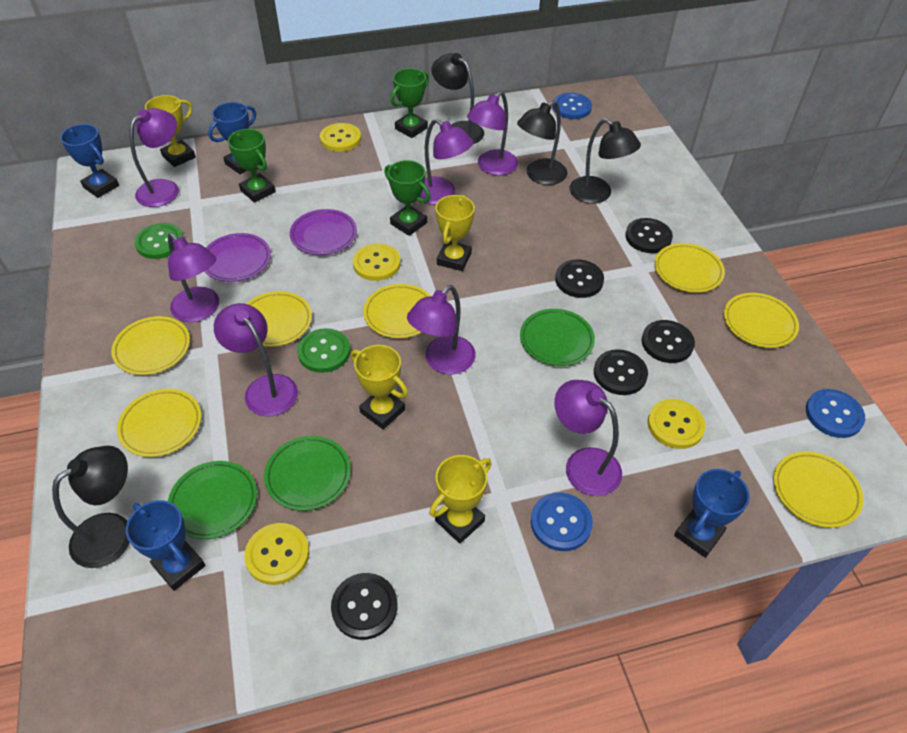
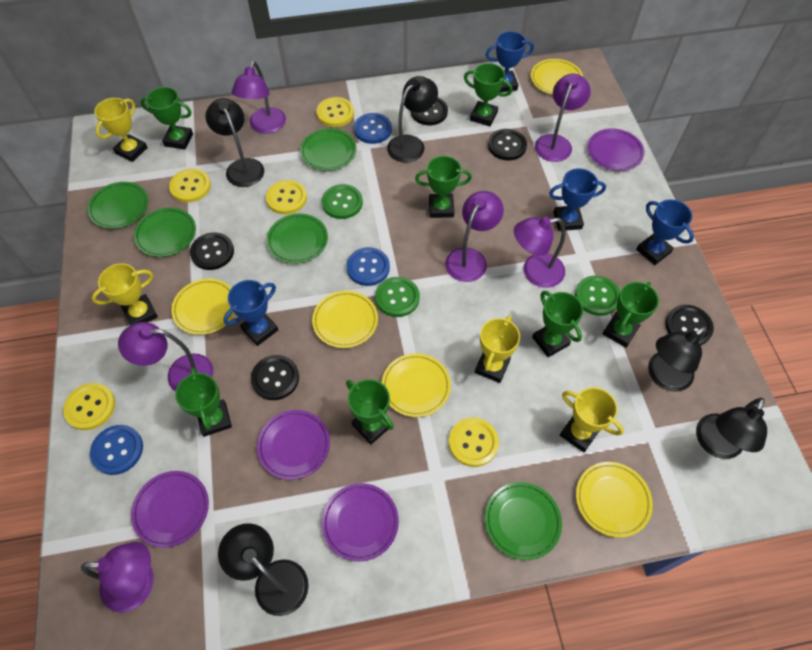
black lamp: [52,445,130,568] [431,53,484,144] [517,100,568,185] [569,118,641,204] = 4 -> [205,98,264,187] [218,523,309,616] [387,76,438,163] [648,327,707,391] [696,398,767,459] = 5
green button: [135,223,183,259] [297,328,350,373] = 2 -> [322,184,363,219] [375,277,420,317] [575,275,620,316] = 3
green plate: [168,461,257,539] [264,436,351,511] [520,309,595,366] = 3 -> [88,182,148,229] [134,208,196,257] [266,214,328,264] [300,128,356,171] [485,482,562,560] = 5
green trophy: [228,129,276,203] [384,160,431,236] [390,68,429,138] = 3 -> [140,87,193,149] [175,368,232,437] [346,379,394,444] [415,156,472,218] [464,63,513,126] [532,291,584,357] [603,282,659,348] = 7
purple lamp: [129,108,179,207] [168,233,219,322] [214,303,298,417] [407,285,476,374] [420,119,473,205] [467,91,518,175] [554,380,622,496] = 7 -> [81,542,154,613] [118,322,214,392] [232,61,286,134] [445,191,504,282] [514,217,565,288] [535,74,591,162] = 6
purple plate: [204,233,271,282] [290,209,357,255] = 2 -> [131,471,209,548] [257,410,330,480] [322,483,399,562] [587,128,645,171] = 4
yellow button: [244,523,309,585] [320,123,361,152] [353,243,401,281] [648,399,706,449] = 4 -> [63,383,115,430] [169,169,211,202] [266,180,307,214] [316,97,354,127] [449,417,499,467] = 5
yellow plate: [111,316,190,375] [117,389,202,457] [246,291,312,347] [363,284,431,338] [654,243,725,293] [724,293,799,348] [773,451,863,528] = 7 -> [171,279,235,335] [312,291,378,348] [382,353,451,417] [531,59,583,95] [576,462,653,538] = 5

